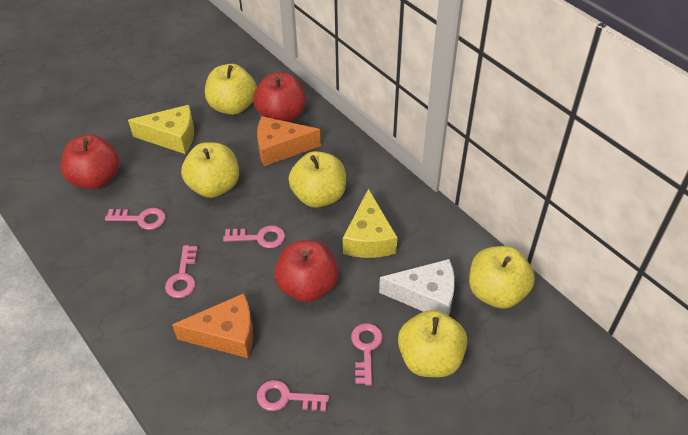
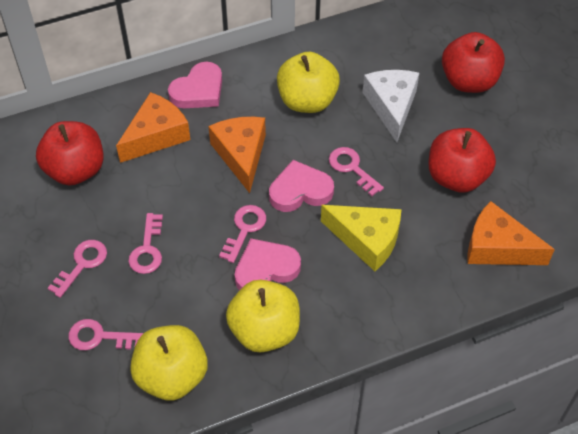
orange cheese: [172,293,253,358] [257,116,321,166] = 2 -> [116,92,190,163] [208,117,266,193] [468,201,555,265] = 3
pink heart: none = 0 -> [168,62,222,108] [235,238,301,291] [269,160,334,212] = 3
yellow apple: [181,142,239,198] [205,64,257,115] [289,151,346,208] [398,310,467,377] [469,246,535,309] = 5 -> [130,325,208,401] [226,280,300,353] [277,52,340,113] = 3
yellow cheese: [128,105,194,154] [343,189,398,258] = 2 -> [321,205,402,271] = 1

